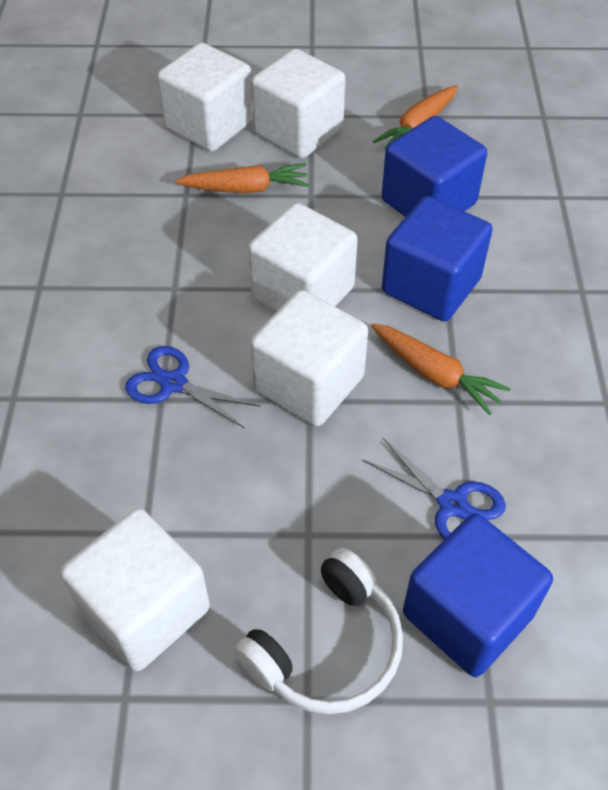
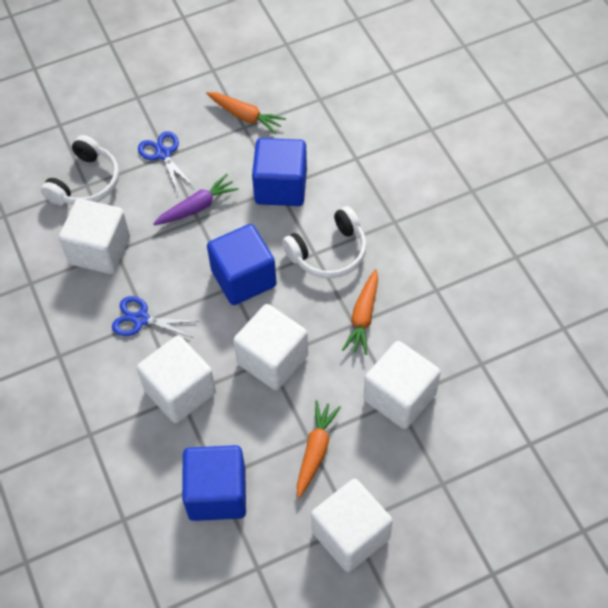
purple carrot: none = 0 -> [153,174,239,225] = 1
white headphones: [234,548,403,714] = 1 -> [41,135,119,206] [282,206,367,279] = 2

